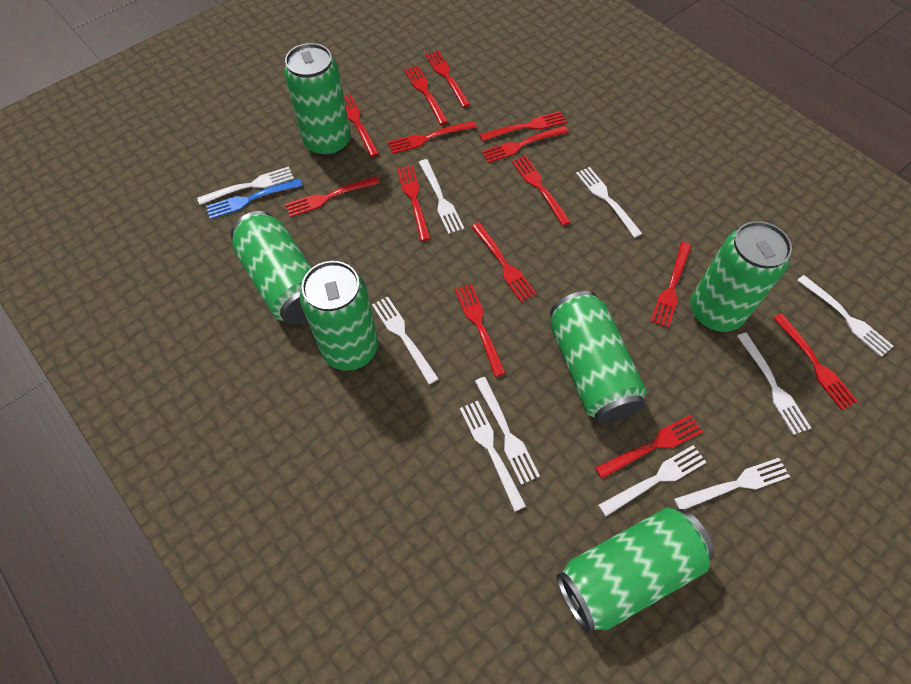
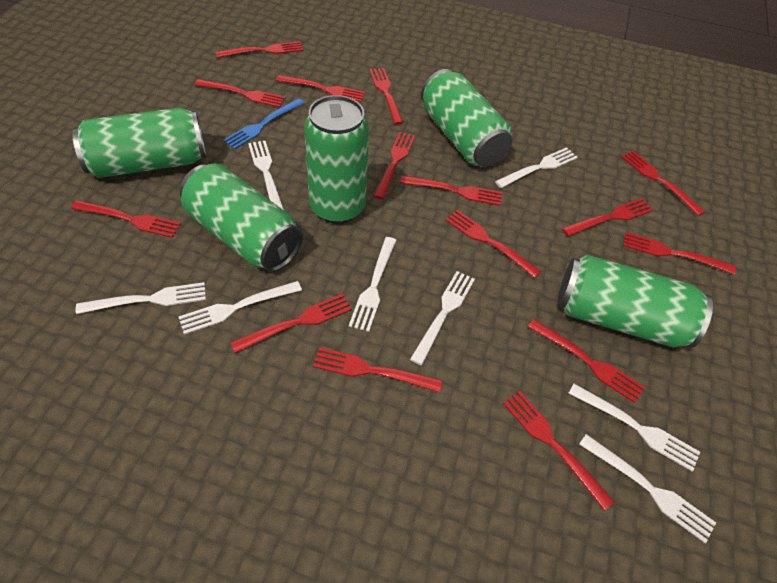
green can: [231,211,312,325] [284,43,351,157] [300,261,378,370] [550,291,647,424] [557,507,714,633] [690,221,792,332] = 6 -> [72,108,206,178] [180,164,303,272] [304,95,369,224] [421,69,512,167] [557,255,713,348] = 5
red fork: [285,176,380,217] [344,94,379,157] [388,121,477,154] [397,165,431,241] [404,65,448,125] [425,51,471,108] [455,284,506,377] [471,222,536,302] [479,111,567,141] [482,126,569,163] [512,156,571,226] [595,415,703,479] [650,242,691,328] [773,313,858,410] = 14 -> [71,200,181,238] [195,79,286,108] [216,41,303,58] [230,294,352,353] [276,75,365,102] [313,347,443,392] [369,68,404,125] [374,132,415,199] [400,176,502,206] [445,210,541,278] [503,391,614,511] [528,319,645,403] [562,198,654,236] [622,151,705,216] [623,232,736,274] = 15
white fork: [197,167,294,205] [372,296,439,384] [418,159,464,234] [460,401,526,512] [475,377,540,485] [576,167,643,238] [598,445,706,517] [674,458,790,509] [737,332,811,435] [797,275,893,357] = 10 -> [75,282,206,314] [178,281,302,335] [248,141,284,210] [349,237,397,332] [410,271,475,365] [495,147,578,188] [568,384,700,472] [579,434,716,543] = 8

